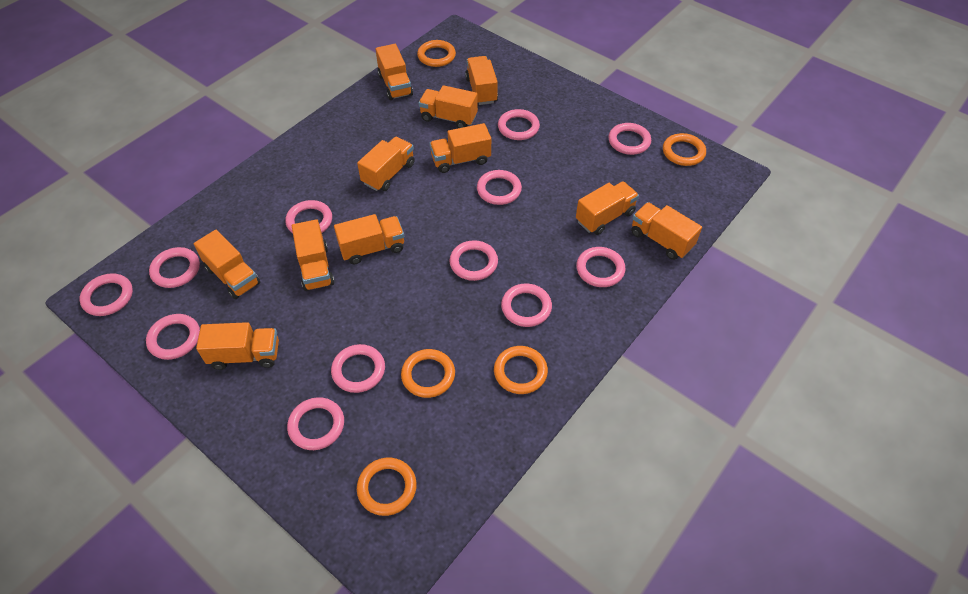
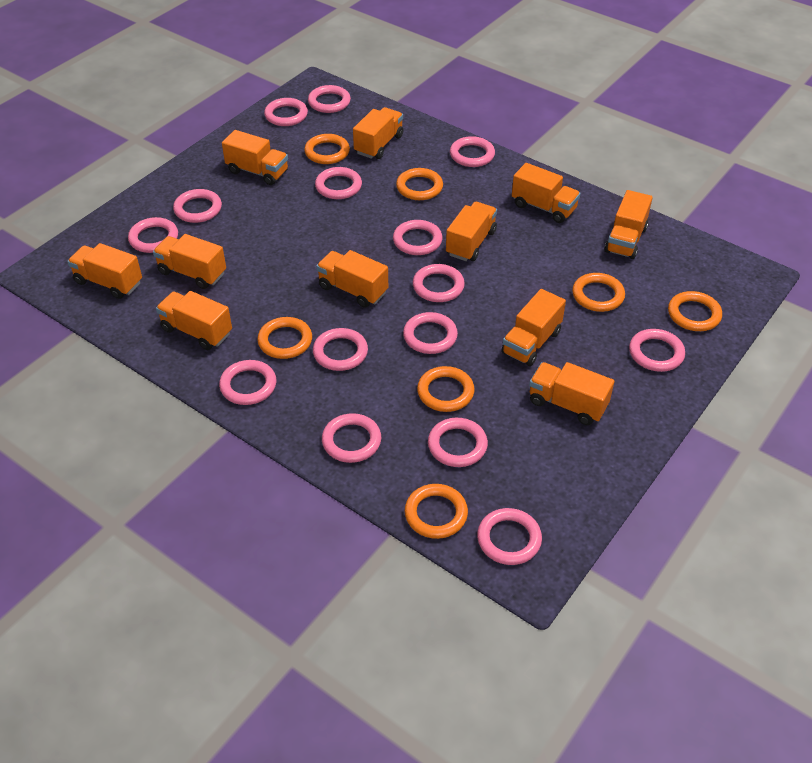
orange ring: [357,458,417,516] [401,349,455,398] [417,40,456,67] [494,346,548,394] [663,133,706,166] = 5 -> [257,317,312,359] [304,134,350,164] [396,168,443,200] [405,484,468,539] [417,366,475,412] [572,273,625,312] [668,291,722,331] = 7
pink ring: [80,273,133,316] [146,314,200,360] [149,247,200,288] [285,200,332,233] [287,397,344,450] [331,344,385,393] [449,240,498,281] [477,170,522,205] [498,109,540,140] [501,283,552,327] [576,247,625,287] [608,123,651,155] = 12 -> [128,217,178,253] [173,189,222,223] [219,360,277,405] [264,98,308,126] [308,85,351,113] [313,328,368,371] [315,167,362,199] [322,413,381,463] [393,220,442,255] [403,312,458,354] [413,264,465,302] [428,418,488,467] [450,136,495,167] [477,508,542,565] [629,329,685,372] = 15

